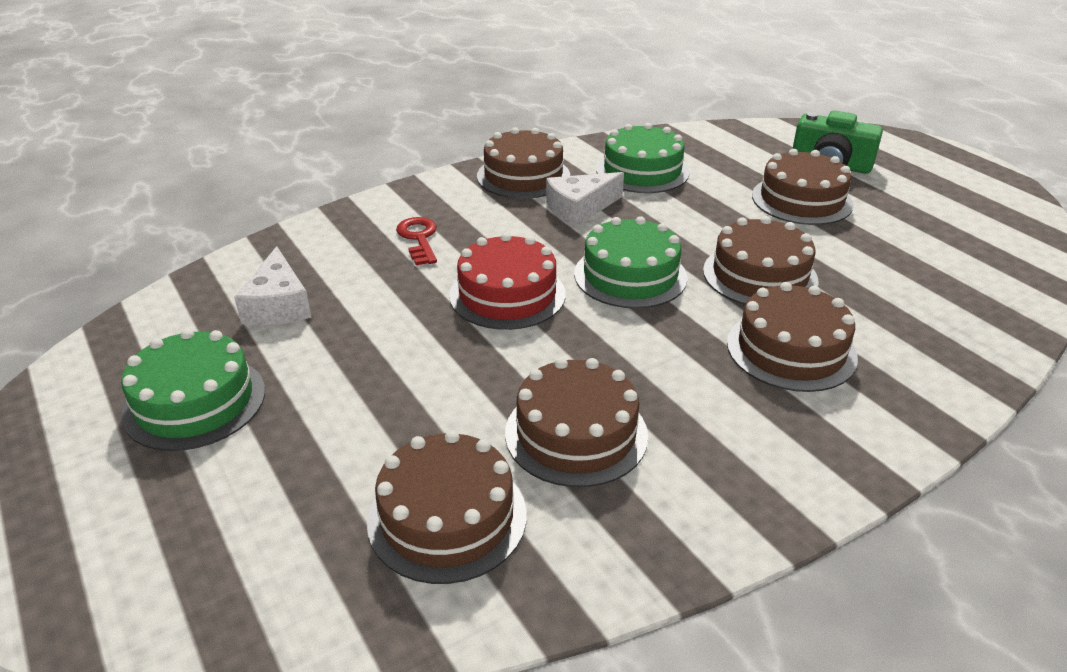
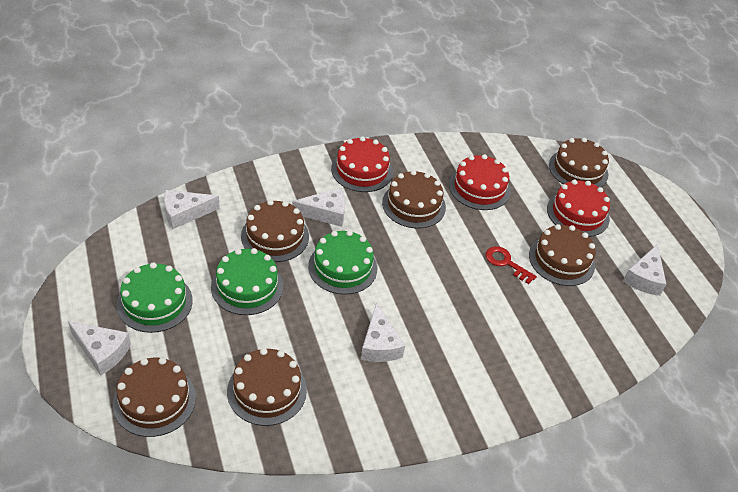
green camera: [792,110,883,174] = 1 -> none = 0
red cake: [449,233,566,330] = 1 -> [331,136,393,192] [449,154,511,210] [547,180,610,237] = 3
white cheese: [234,246,312,325] [546,172,624,227] = 2 -> [68,321,131,376] [164,190,220,229] [292,188,345,227] [361,302,405,362] [623,244,666,296] = 5

